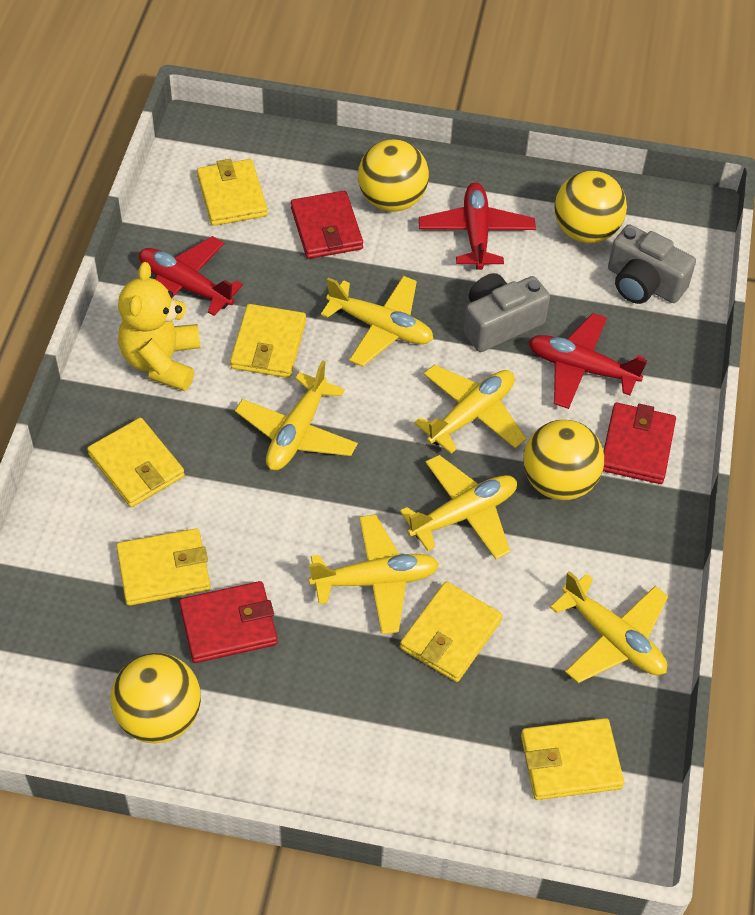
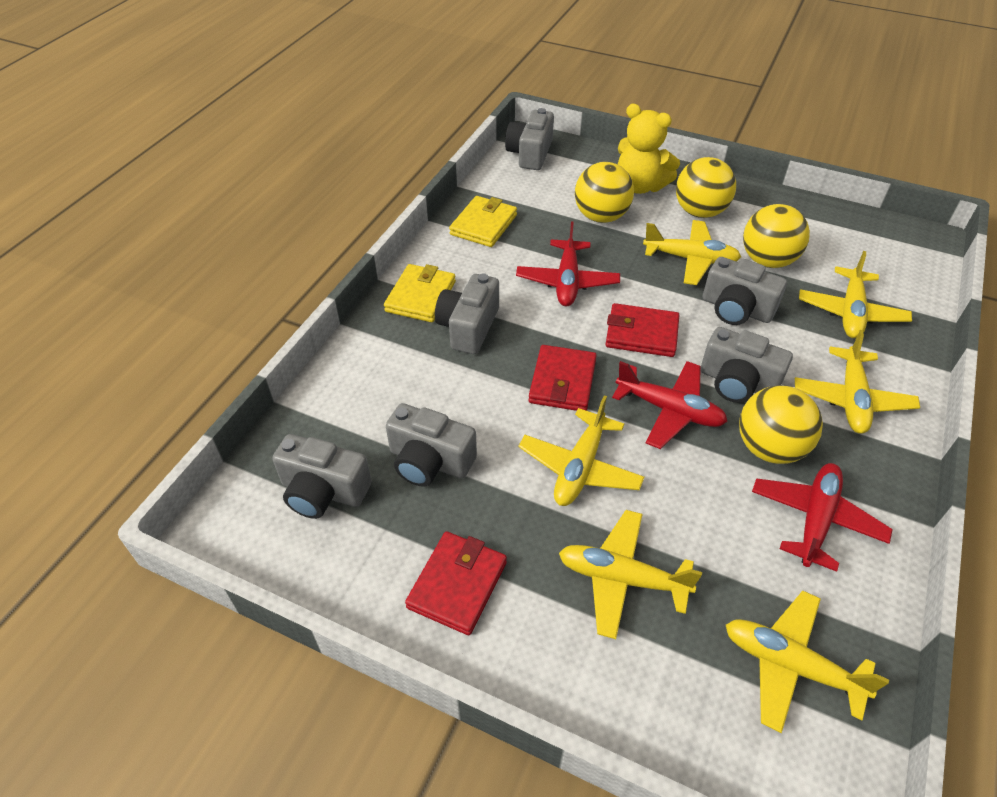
grey camera: [464,273,550,352] [608,224,696,304] = 2 -> [272,434,371,519] [386,403,477,487] [435,273,499,354] [505,108,554,170] [700,327,793,403] [703,257,787,325] = 6
yellow wallet: [87,418,185,507] [116,528,210,606] [197,159,268,226] [230,304,306,378] [400,581,502,682] [521,718,624,800] = 6 -> [384,264,456,322] [449,196,517,247] = 2

